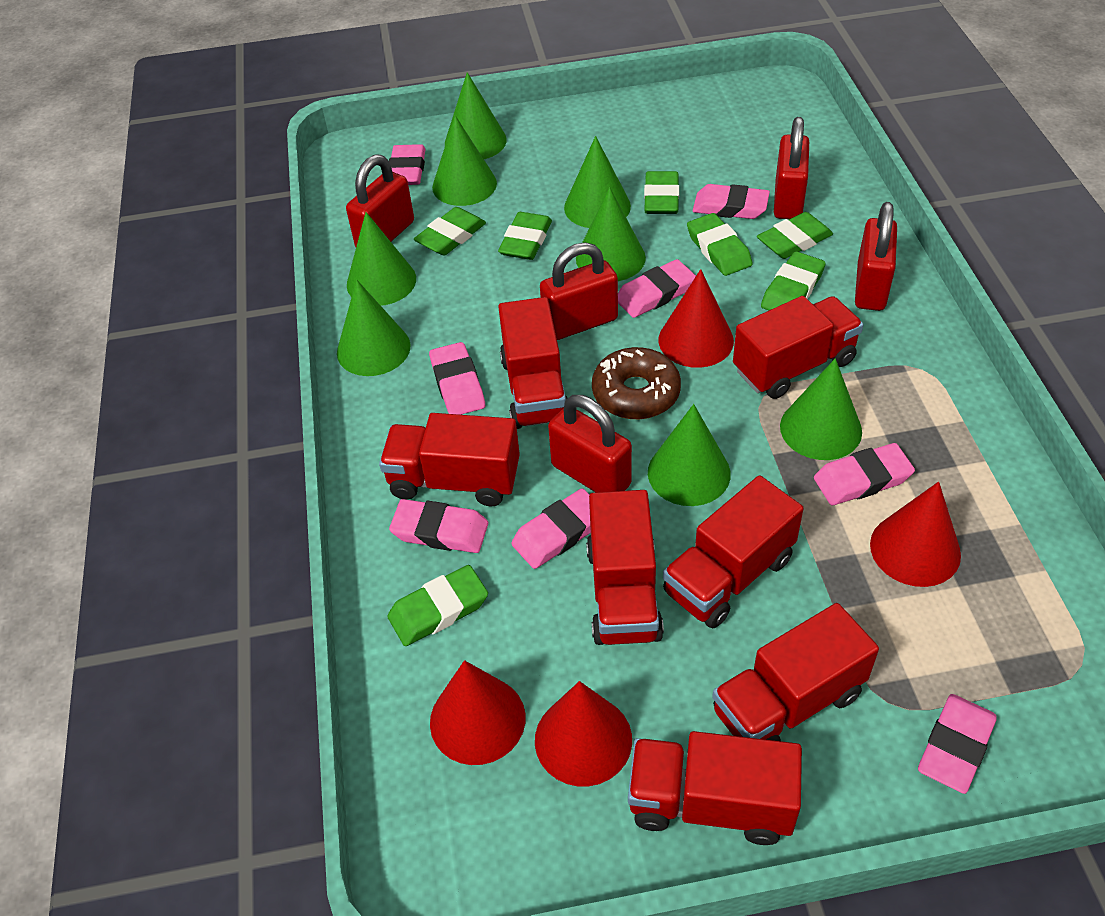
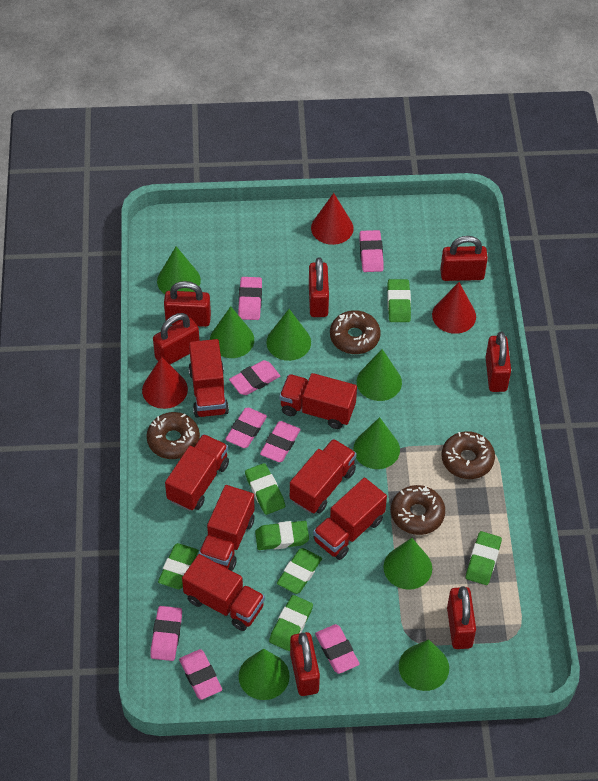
brown donut: [592,347,681,419] = 1 -> [147,412,200,459] [330,310,381,354] [391,485,445,535] [442,431,495,479] = 4
red cone: [430,660,525,765] [535,681,632,786] [659,269,734,368] [870,482,961,587] = 4 -> [142,357,188,409] [311,193,354,245] [432,282,476,334] = 3
red padlock: [346,154,414,247] [540,243,618,340] [548,395,632,492] [774,117,809,219] [855,202,897,311] = 5 -> [153,313,200,364] [164,281,211,327] [290,632,320,696] [309,257,329,317] [440,236,488,281] [447,586,476,649] [485,332,511,392] = 7

